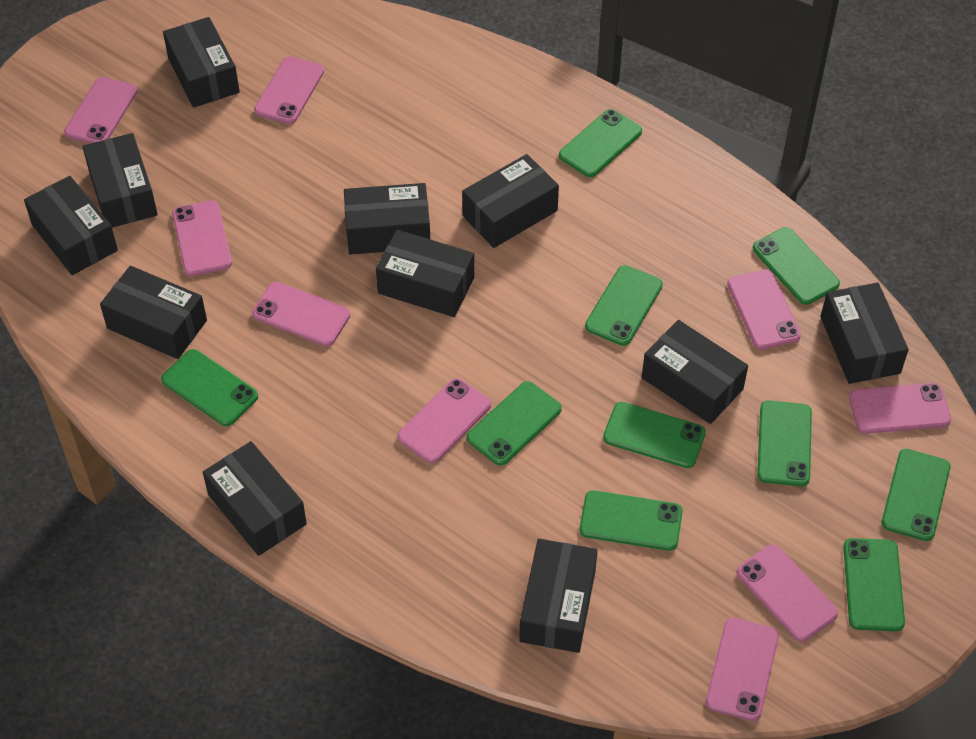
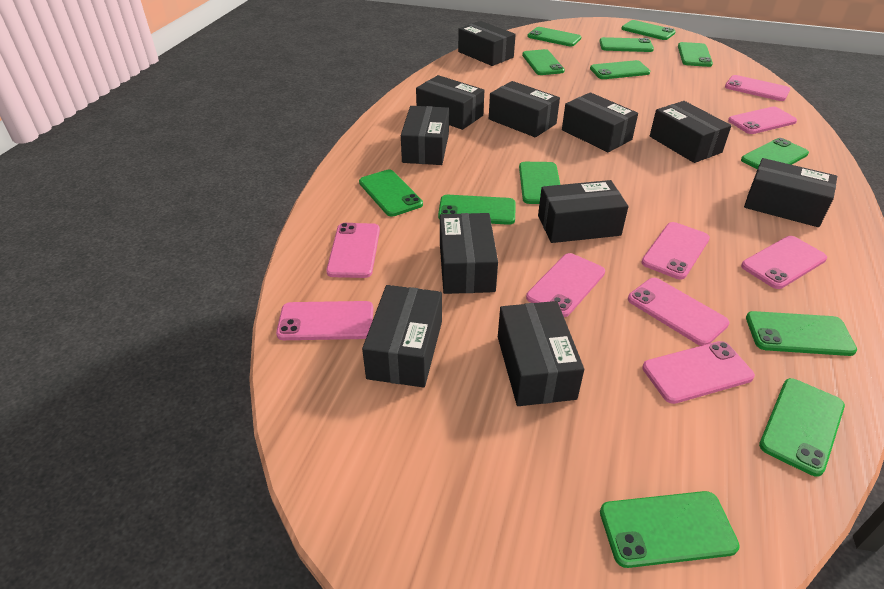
green phone: [161,349,258,426] [467,381,562,465] [559,109,642,177] [580,490,683,551] [585,265,663,346] [603,402,706,468] [753,227,840,305] [757,400,812,486] [843,538,905,631] [882,449,950,541] = 10 -> [359,170,423,217] [438,195,516,225] [519,162,560,204] [522,49,565,75] [527,27,581,46] [590,60,650,79] [599,37,654,52] [600,491,740,568] [621,20,676,40] [678,42,713,67] [741,138,809,169] [746,311,857,356] [759,378,845,477] = 13

